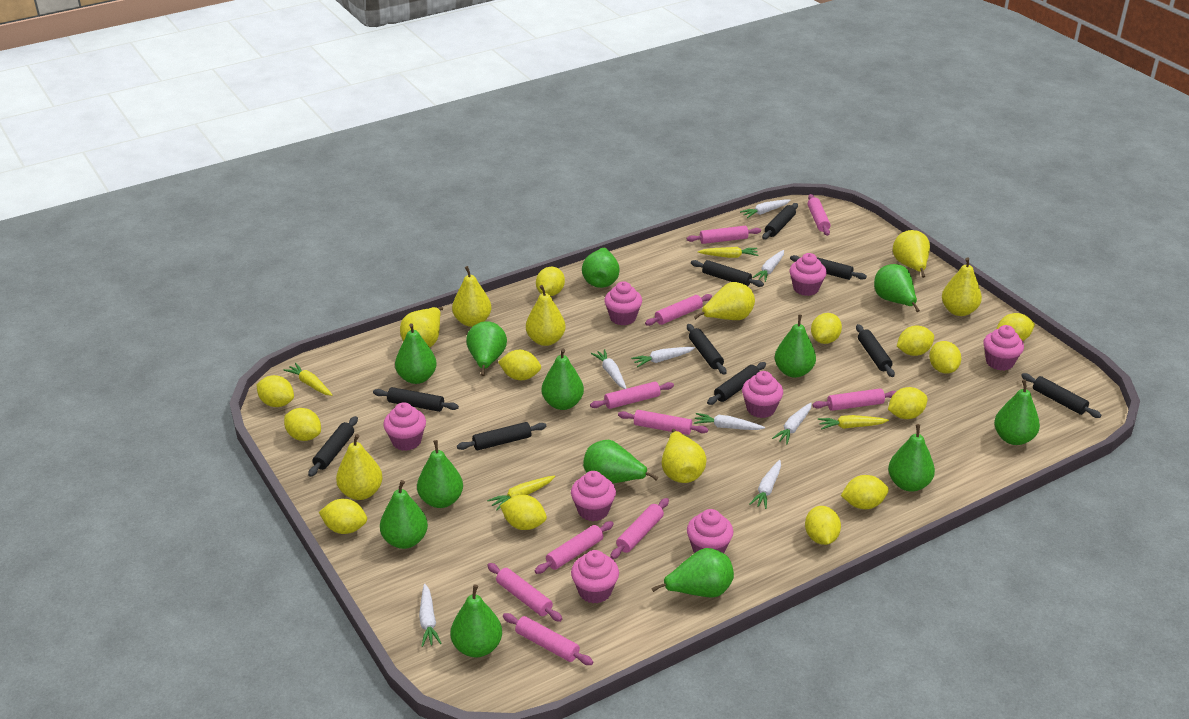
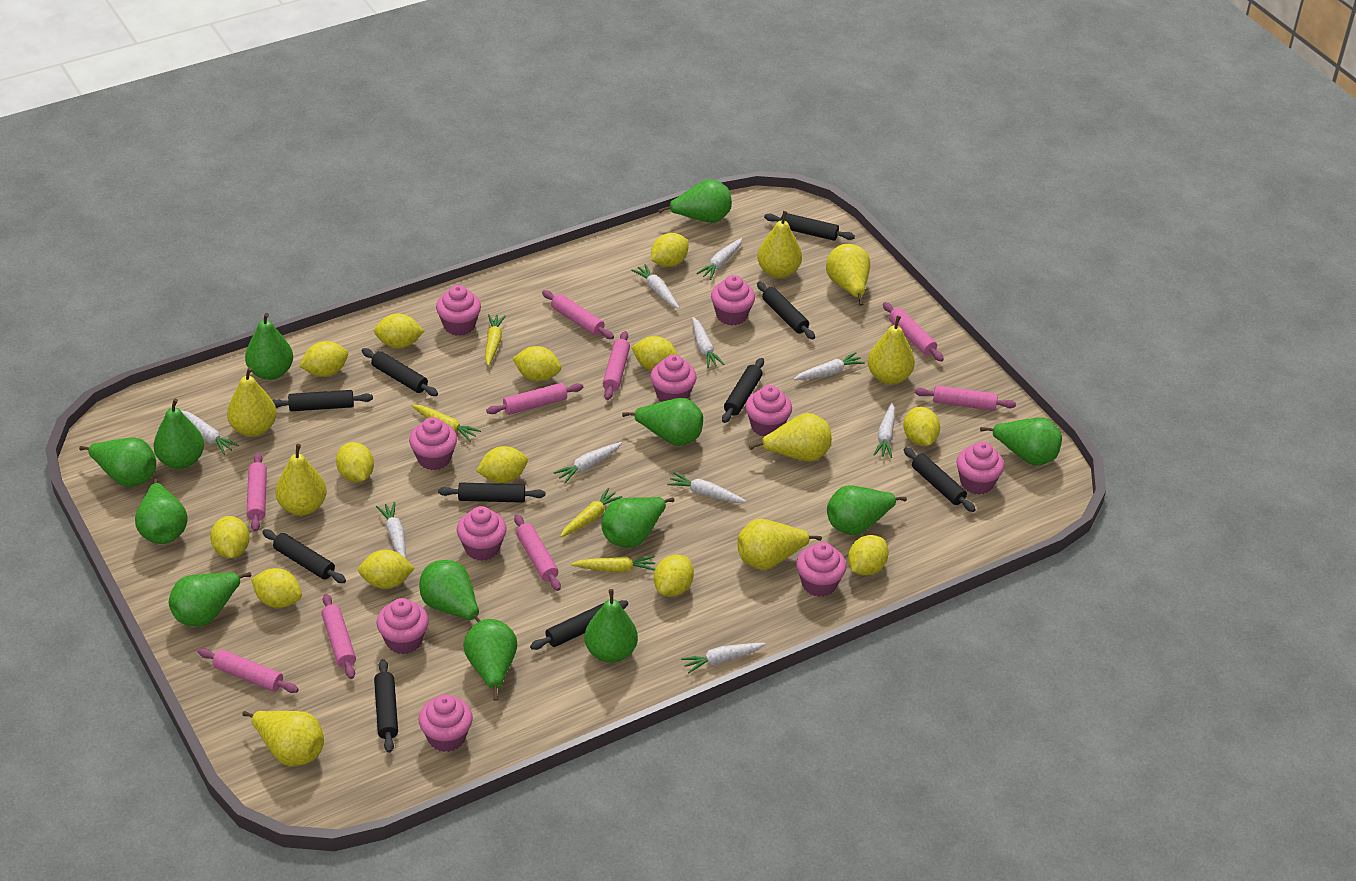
pink cupcake: [383,402,426,451] [571,471,616,521] [571,550,619,603] [604,281,642,325] [687,509,733,553] [742,371,783,418] [790,253,827,296] [983,325,1024,371] = 8 -> [376,598,429,654] [409,417,457,470] [418,694,473,752] [436,285,481,336] [457,506,507,561] [650,354,697,402] [711,275,755,325] [746,385,792,437] [796,542,847,597] [956,442,1004,495] = 10
pink rolling pin: [487,563,562,622] [503,613,593,665] [535,521,614,574] [590,382,674,409] [610,498,669,559] [618,410,708,435] [645,294,712,326] [686,226,761,244] [807,194,831,236] [813,388,897,411] = 10 -> [197,648,299,693] [246,453,267,532] [321,594,356,679] [486,383,583,415] [514,514,561,591] [542,290,614,339] [603,331,630,400] [883,302,944,362] [915,385,1016,411] = 9
white carrot: [419,584,442,647] [591,349,627,389] [631,347,695,367] [694,413,765,430] [740,199,791,218] [750,460,781,509] [752,250,784,282] [772,403,812,444] = 8 -> [181,410,239,455] [376,502,406,559] [553,442,622,483] [631,264,679,309] [667,472,746,503] [681,643,766,674] [692,317,725,368] [696,238,742,280] [793,352,865,380] [874,403,895,458] = 10

